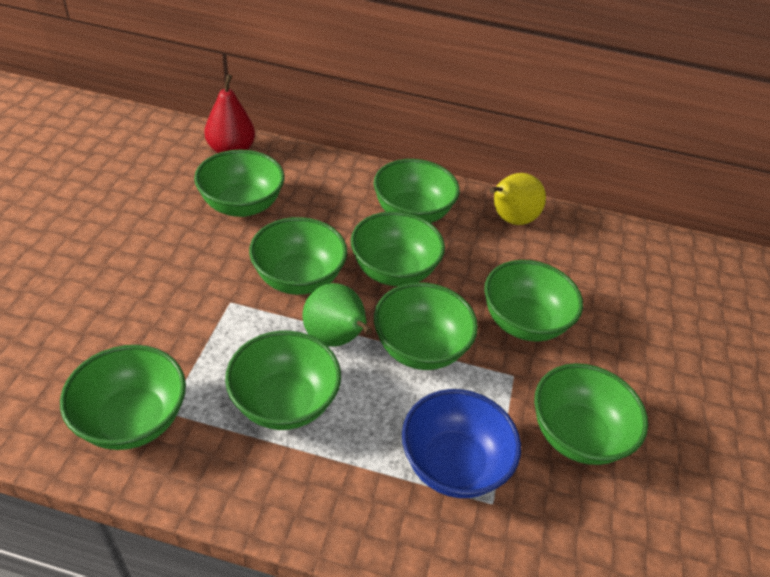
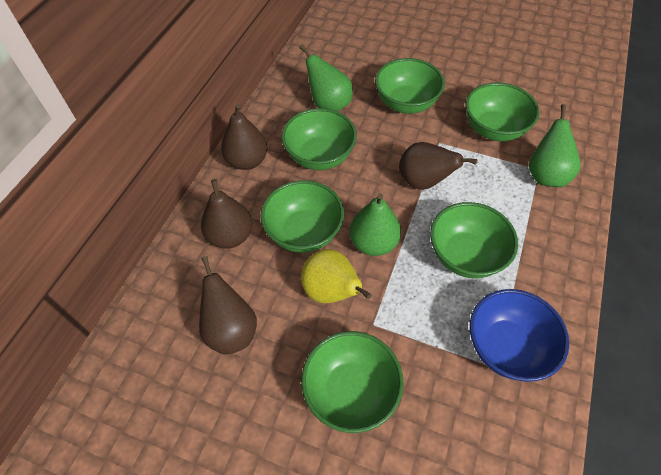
brown pear: none = 0 -> [199,256,257,355] [201,179,252,249] [221,104,267,170] [399,142,477,190] = 4
green bowl: [60,345,186,450] [194,150,285,217] [225,331,341,430] [249,217,347,295] [351,211,445,286] [374,159,460,223] [374,282,478,370] [484,260,583,341] [534,363,648,465] = 9 -> [261,180,344,253] [282,108,357,170] [301,331,404,433] [375,58,445,114] [430,202,518,278] [465,83,540,141] = 6
green pear: [303,283,372,347] = 1 -> [299,45,353,112] [350,193,401,256] [529,104,581,187] = 3
red pear: [204,74,255,153] = 1 -> none = 0

